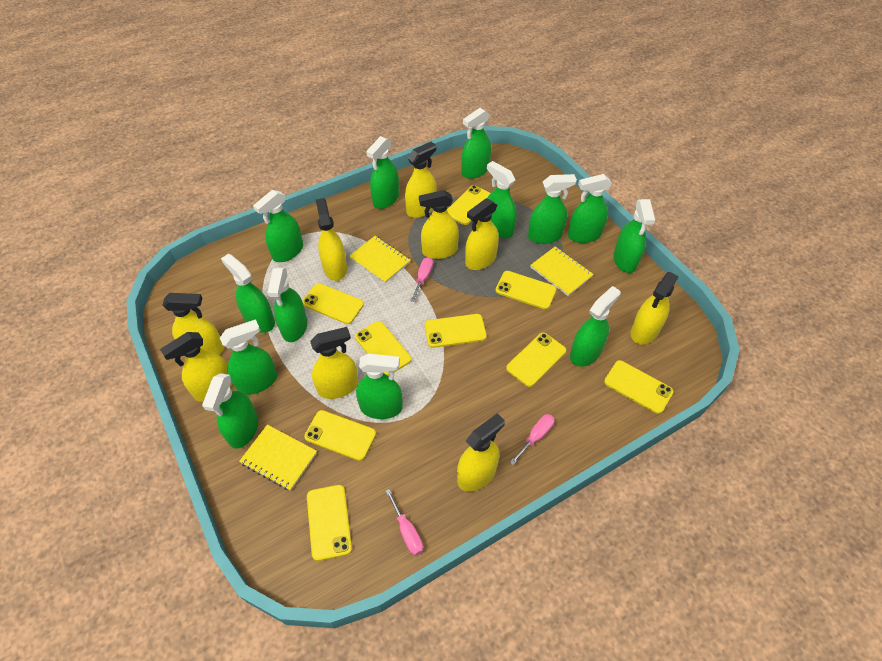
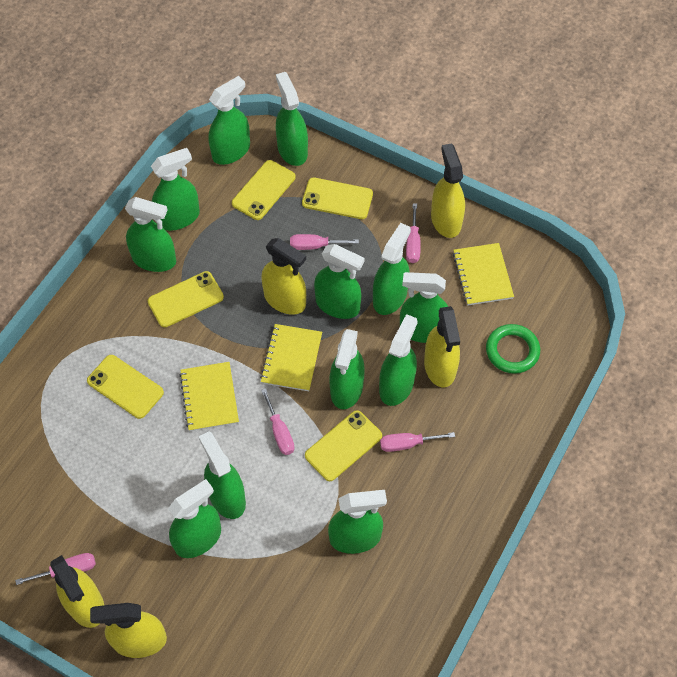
green ring: none = 0 -> [486,324,540,374] = 1
green spray bottle: [202,373,258,448] [220,319,277,395] [221,254,275,333] [253,190,303,262] [267,267,307,342] [356,353,403,419] [366,136,399,209] [461,108,491,179] [487,161,517,238] [528,174,577,244] [568,174,612,243] [570,286,621,367] [613,199,655,273] = 13 -> [125,197,176,272] [151,148,200,231] [168,479,221,558] [198,431,246,519] [209,76,250,165] [276,72,308,166] [314,244,365,319] [328,490,387,554] [330,329,365,409] [373,223,411,315] [379,314,418,406] [400,272,448,343] = 12
pink screwdriver: [386,489,423,556] [410,257,433,302] [510,414,555,465] = 3 -> [15,553,96,585] [261,388,295,455] [290,234,359,250] [380,432,455,452] [406,203,421,263] = 5
yellow phone: [302,283,364,324] [304,410,376,461] [307,485,352,561] [355,321,411,376] [425,314,487,348] [447,185,491,225] [495,271,556,309] [506,333,566,387] [604,360,674,414] = 9 -> [87,355,164,419] [148,271,224,327] [232,160,295,220] [302,178,373,219] [305,410,382,481] = 5
yellow spray bottle: [160,332,233,402] [162,293,224,355] [310,327,358,399] [315,198,347,281] [405,142,437,218] [419,190,459,259] [457,413,505,492] [465,198,499,270] [631,272,679,345] = 9 -> [50,555,104,628] [90,603,167,658] [261,238,306,315] [424,306,460,387] [431,143,465,238] = 5

